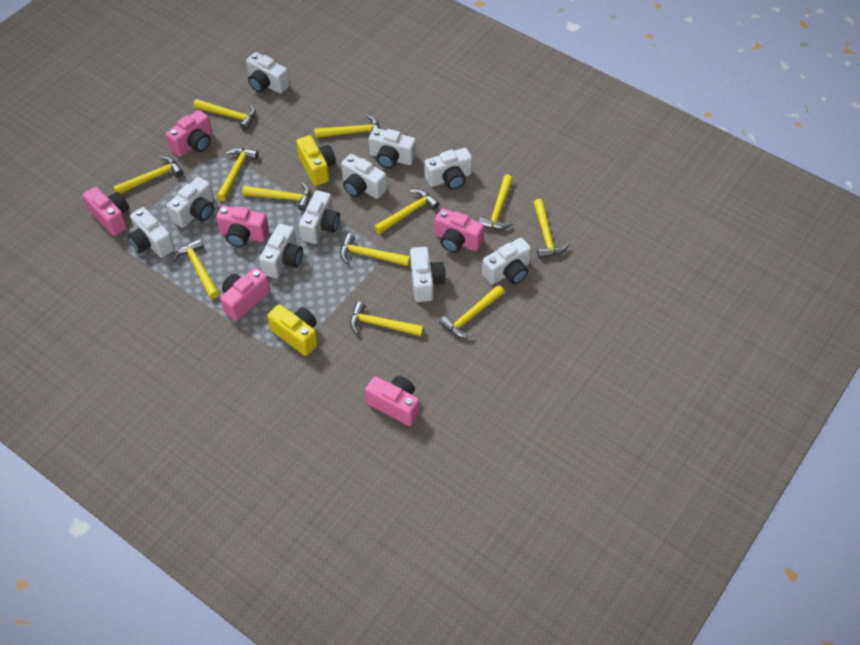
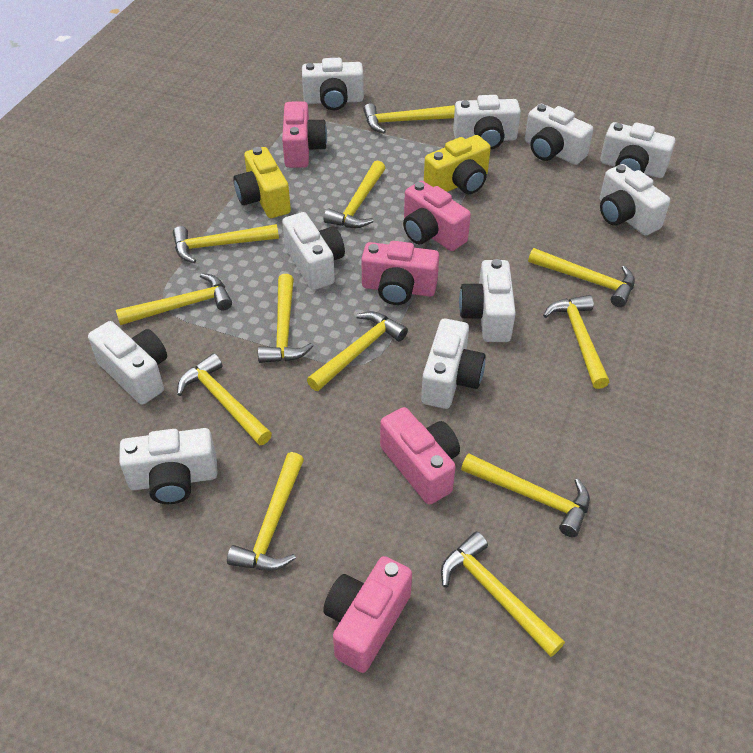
pink camera: [83,186,129,236] [166,110,212,157] [216,205,269,247] [220,268,270,321] [365,376,420,426] [435,208,484,253] = 6 -> [282,101,327,168] [323,556,412,673] [361,241,439,305] [380,407,460,505] [403,181,471,251] = 5

